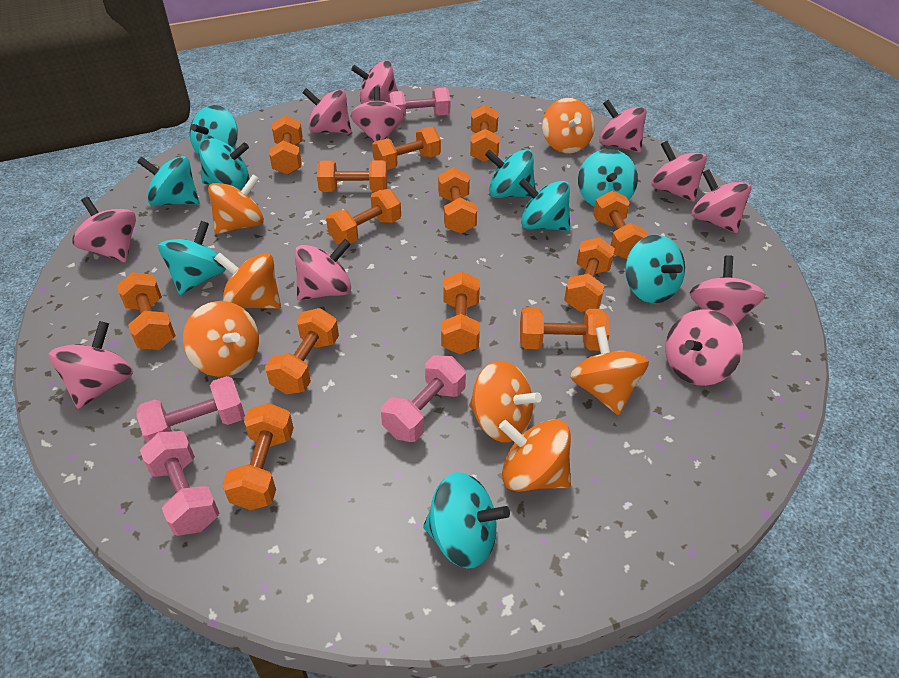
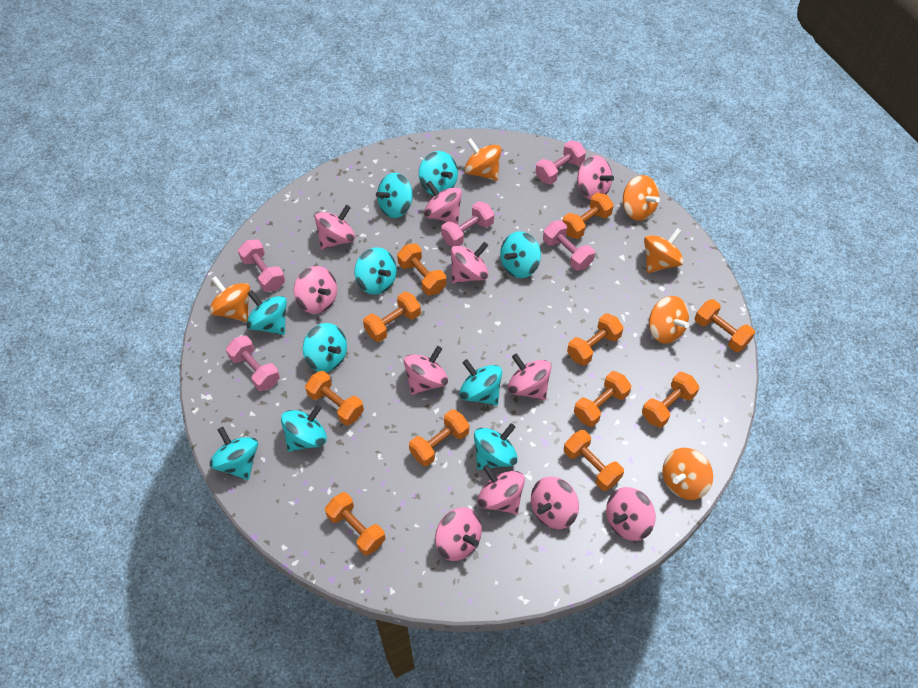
orange dumbbell: [117,272,176,350] [222,403,294,510] [265,308,339,394] [269,115,303,175] [317,160,387,192] [326,189,401,245] [372,127,441,170] [438,167,477,234] [441,271,480,354] [470,105,499,162] [520,307,610,351] [564,237,615,312] [593,190,649,260] = 13 -> [305,371,364,425] [325,492,385,555] [363,292,421,342] [397,243,446,296] [409,409,469,466] [562,192,614,239] [564,430,624,491] [567,313,624,366] [574,371,631,427] [642,372,699,428] [695,299,755,352] = 11
orange spinning top: [183,301,259,377] [208,175,264,234] [214,252,281,309] [469,360,542,443] [499,420,571,492] [542,98,595,153] [570,326,649,415] = 7 -> [209,276,250,322] [464,138,501,181] [623,175,660,221] [644,228,684,273] [649,296,689,344] [662,448,713,500] = 6
pink dumbbell: [137,376,245,443] [140,431,219,536] [381,355,466,442] [388,87,450,118] = 4 -> [226,335,280,391] [238,239,285,292] [441,201,494,247] [535,140,586,184] [543,220,595,271] = 5
turquoise spinning top: [137,156,199,206] [158,221,226,295] [190,105,238,156] [199,138,249,189] [423,472,510,569] [485,149,536,198] [519,178,570,231] [578,149,638,207] [625,235,685,303] = 9 -> [210,427,258,480] [246,290,287,335] [281,404,327,452] [303,323,347,372] [354,247,397,295] [376,173,413,218] [419,151,458,195] [459,359,502,406] [474,423,518,470] [500,231,541,278] = 10

